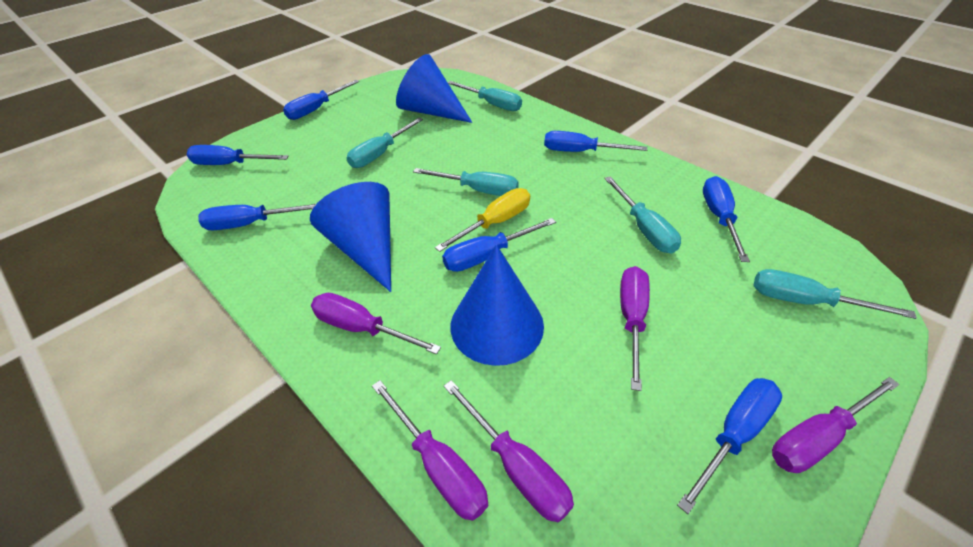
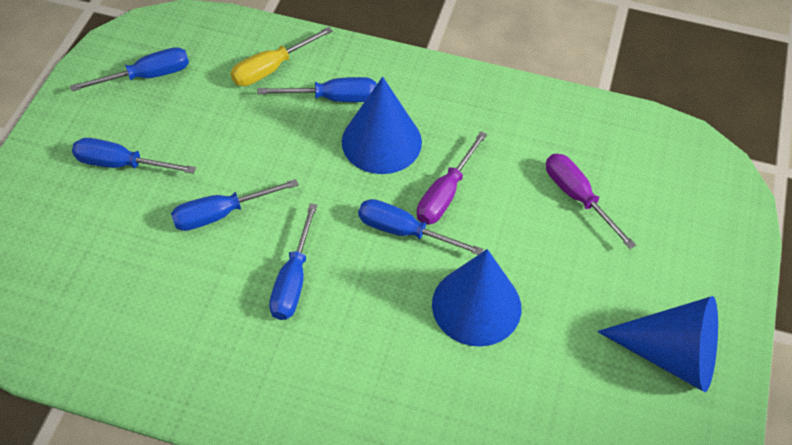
blue screwdriver: [187,145,289,165] [198,204,316,230] [283,80,359,120] [442,218,556,272] [544,131,647,152] [677,378,782,514] [703,176,750,262] = 7 -> [70,47,189,91] [72,138,196,174] [171,179,299,231] [257,77,377,102] [269,203,318,320] [358,199,484,255] = 6
purple screwdriver: [311,293,441,355] [372,380,488,521] [444,380,574,523] [620,266,650,391] [772,377,900,473] = 5 -> [417,131,487,225] [546,153,636,249] = 2
turquoise screwdriver: [347,118,423,168] [413,168,519,196] [448,81,522,111] [604,176,681,253] [753,269,917,319] = 5 -> none = 0

